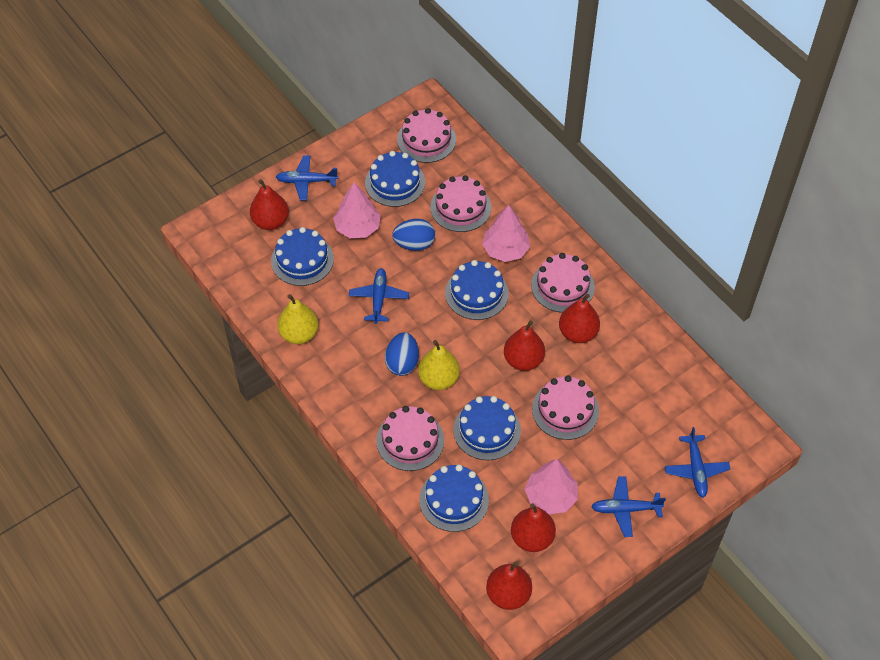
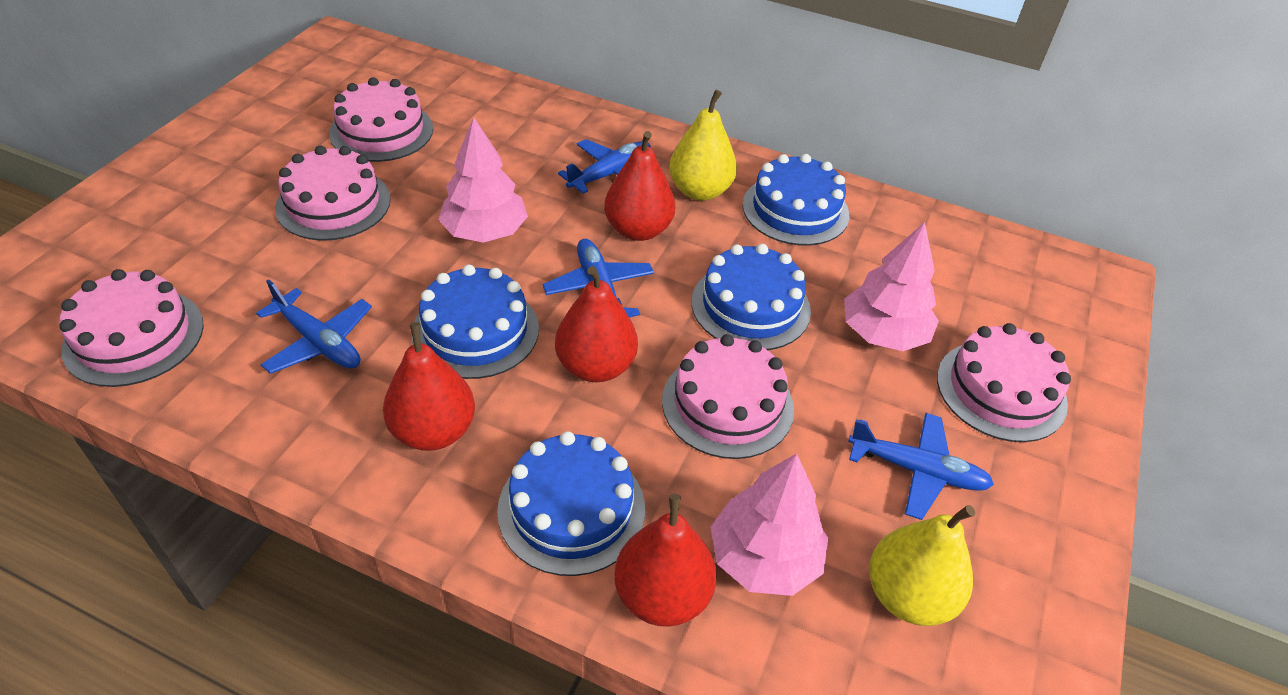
blue cake: [271,227,334,286] [365,151,425,207] [419,464,489,532] [445,260,509,320] [453,396,521,460] = 5 -> [411,265,539,379] [497,431,645,576] [692,244,811,350] [742,154,849,246] = 4
blue egg: [385,332,419,376] [392,219,435,251] = 2 -> none = 0
red pear: [250,179,289,230] [486,561,532,610] [504,321,545,371] [511,503,556,552] [559,294,600,343] = 5 -> [383,322,475,451] [555,266,638,382] [604,131,675,241] [614,493,717,627] = 4

